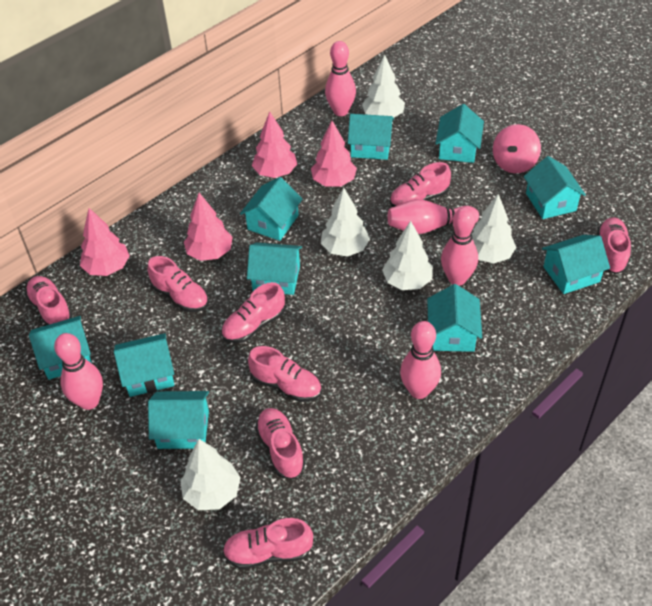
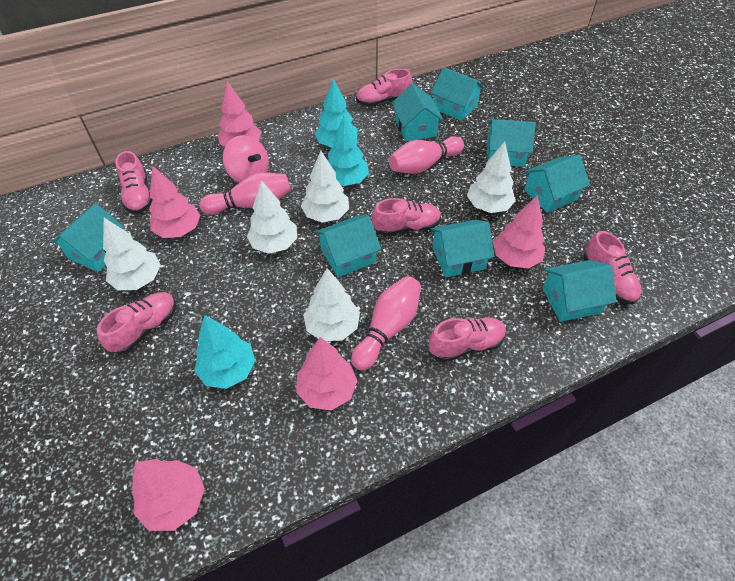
pink bowling pin: [54,333,103,410] [325,41,356,116] [388,199,479,234] [400,321,441,399] [441,207,478,286] = 5 -> [199,172,291,215] [351,276,421,371] [389,137,464,174] = 3
pink shoe: [25,276,72,325] [147,256,209,312] [221,282,285,343] [223,518,313,569] [248,346,322,402] [255,408,305,479] [390,162,451,207] [597,217,631,274] = 8 -> [97,292,176,354] [115,151,152,214] [356,69,412,106] [372,198,441,236] [429,318,506,362] [583,231,642,304] = 6
pink tree: [80,208,130,276] [184,193,233,261] [252,111,297,178] [311,121,357,186] = 4 -> [132,459,205,531] [149,166,200,238] [218,81,262,147] [296,337,357,411] [493,196,545,269] = 5
turquoise house: [29,316,92,380] [114,333,175,397] [148,391,209,449] [240,177,303,241] [247,242,302,295] [348,114,394,160] [427,284,482,352] [435,104,484,163] [524,156,586,219] [542,235,610,294] = 10 -> [51,203,124,272] [315,215,381,277] [392,84,444,142] [431,67,485,121] [431,220,495,278] [487,119,536,167] [524,155,590,213] [542,260,617,322] = 8
turquoise tree: none = 0 -> [194,315,255,389] [314,79,357,148] [328,116,369,186] = 3

